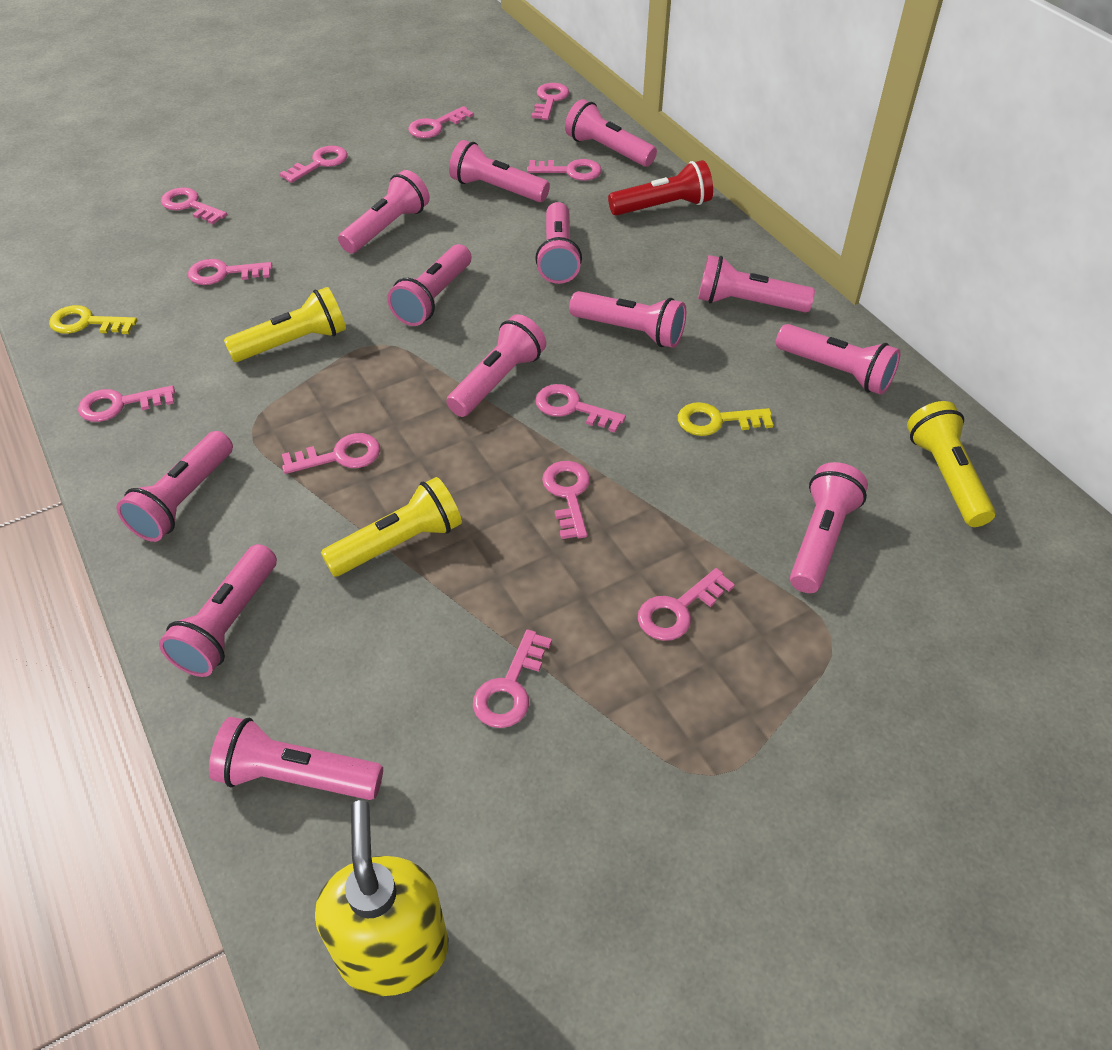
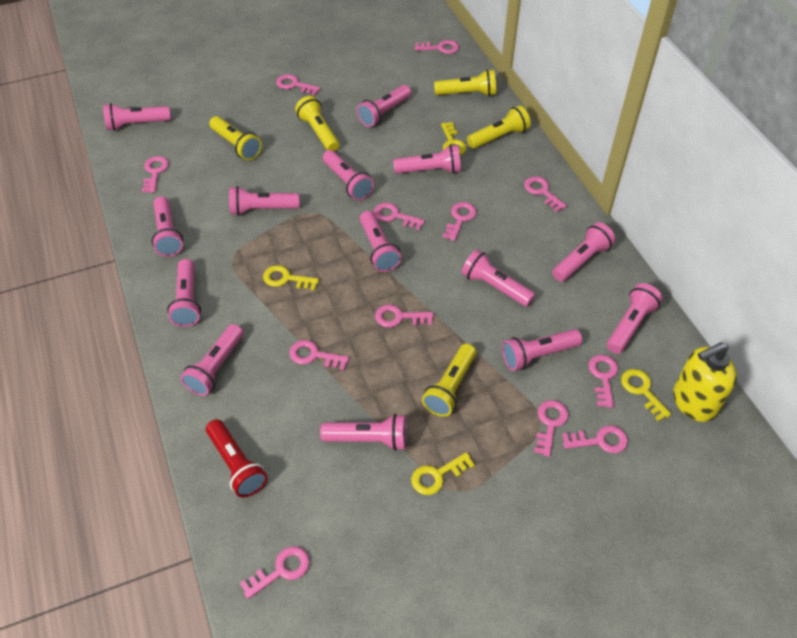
pink flashlight: [116,431,233,542] [159,544,277,677] [209,717,383,800] [338,170,430,254] [388,244,471,326] [446,314,546,417] [449,140,550,202] [535,202,582,284] [565,99,657,167] [569,291,686,348] [698,255,815,313] [776,324,901,395] [790,462,868,593] = 13 -> [103,103,171,131] [152,196,183,257] [167,259,201,327] [181,324,243,396] [229,186,299,216] [320,414,407,451] [323,150,374,201] [357,85,411,127] [360,211,402,272] [393,145,461,174] [461,249,535,307] [502,329,582,371] [552,222,616,282] [607,283,663,354] = 14
yellow flashlight: [224,287,346,362] [321,477,462,577] [907,401,995,527] = 3 -> [209,116,262,160] [295,96,340,151] [422,344,476,417] [434,69,496,96] [467,105,531,149] = 5
yellow key: [49,305,137,334] [678,402,773,436] = 2 -> [263,265,319,291] [411,452,475,495] [441,122,467,155] [621,369,672,421] = 4

